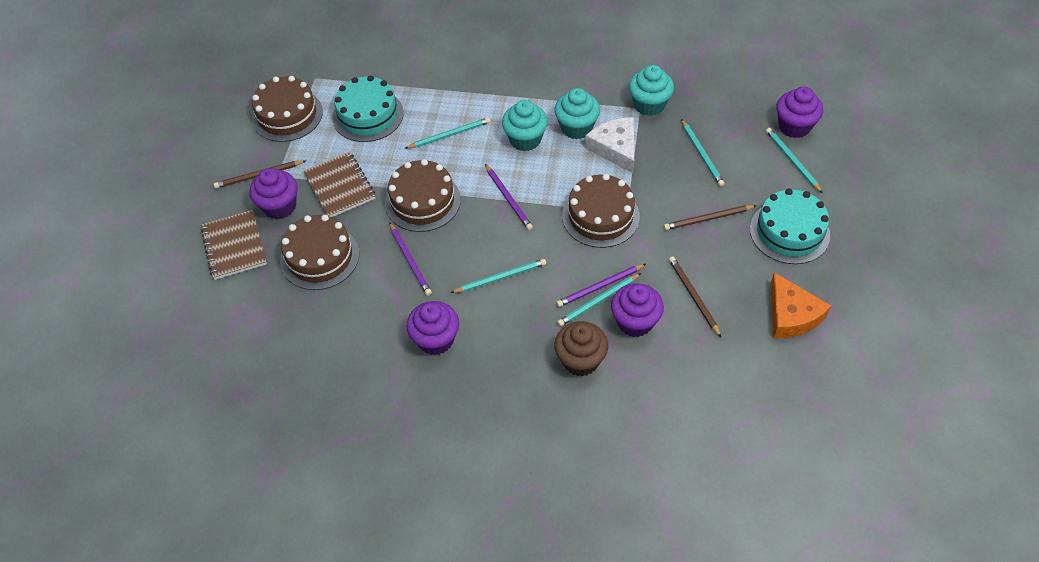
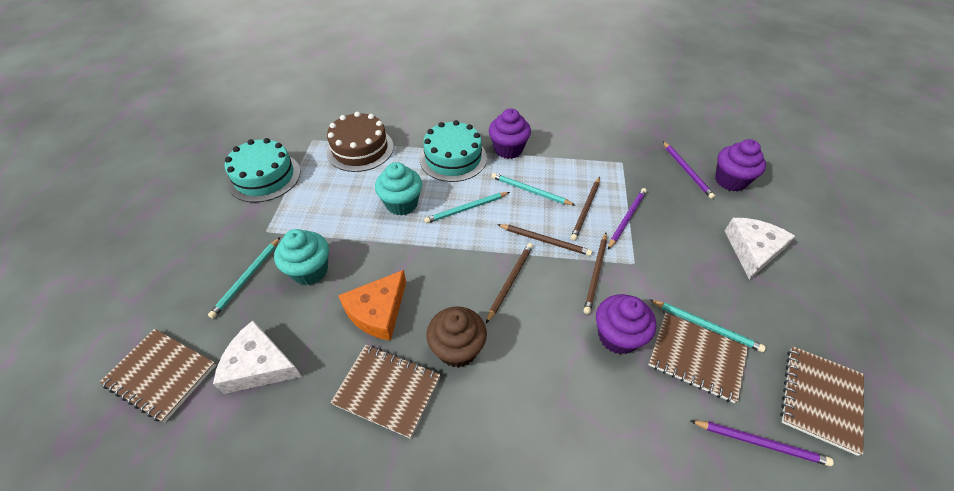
brown cake: [252,76,323,142] [280,215,359,290] [385,159,461,232] [562,174,640,248] = 4 -> [327,112,394,172] = 1
brown notebook: [201,210,267,280] [303,152,376,217] = 2 -> [100,329,216,423] [331,345,441,439] [648,313,748,403] [780,346,864,456] = 4
brown pencil: [214,160,305,188] [664,205,756,230] [669,257,721,337] = 3 -> [486,243,533,323] [497,224,592,256] [570,177,600,241] [584,233,607,314] = 4
purple cupcake: [250,168,298,219] [406,301,459,355] [611,283,664,337] [776,86,823,138] = 4 -> [489,108,531,159] [596,294,656,354] [715,139,766,191] = 3
turquoise cupcake: [502,100,548,151] [554,88,600,139] [629,65,674,116] = 3 -> [274,229,329,285] [375,162,422,216] = 2
turquoise pencil: [404,118,490,149] [451,259,546,293] [557,273,641,326] [681,119,725,186] [766,128,823,193] = 5 -> [208,237,280,318] [424,192,510,223] [492,173,575,205] [649,299,766,352] = 4
white cheese: [585,117,634,173] = 1 -> [213,321,302,394] [725,218,795,280] = 2

